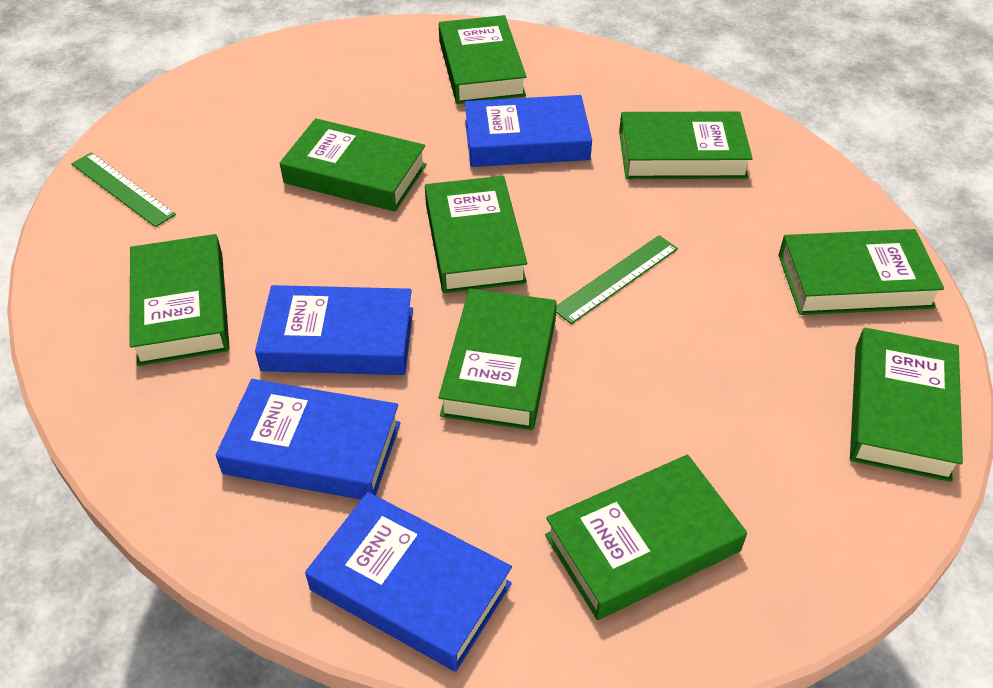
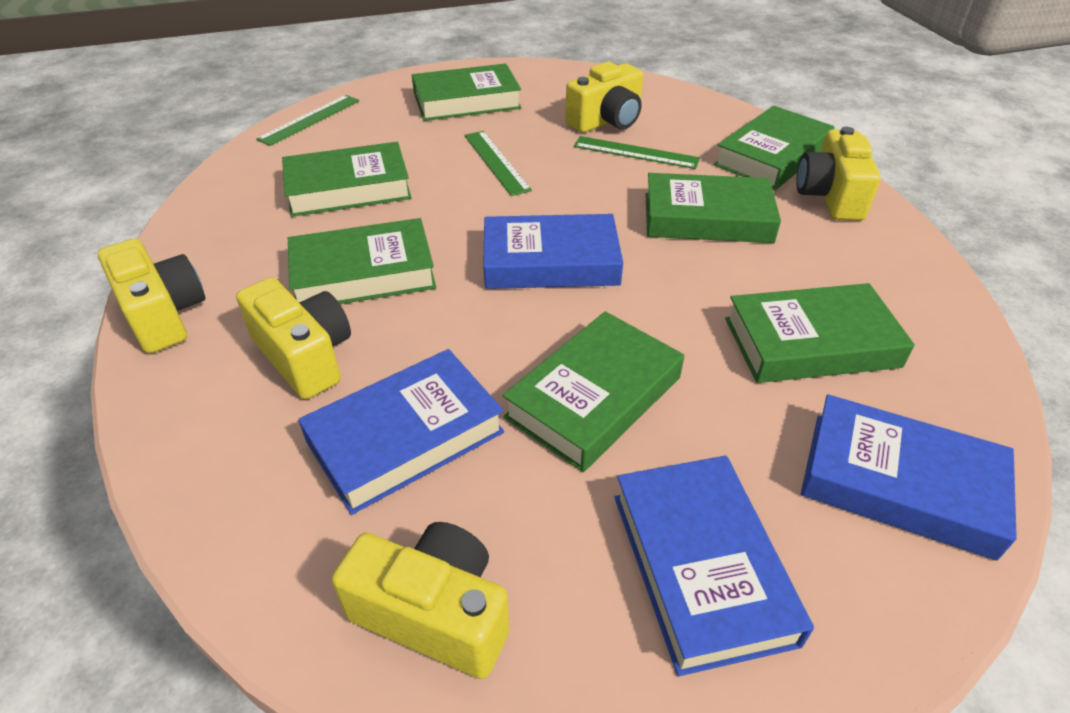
green book: [129,234,230,366] [280,118,427,212] [425,176,527,293] [439,15,527,104] [439,289,557,430] [545,454,747,620] [619,111,753,179] [778,229,944,315] [850,328,963,482] = 9 -> [282,142,411,217] [288,218,436,304] [412,64,521,121] [503,311,684,472] [646,173,781,243] [714,106,834,190] [725,283,915,383] = 7
green ruler: [71,152,176,227] [556,235,678,324] = 2 -> [256,95,359,146] [464,131,532,196] [574,136,700,169] = 3
yellow camera: none = 0 -> [98,238,205,354] [236,277,351,399] [332,522,509,679] [565,62,643,133] [796,127,881,221] = 5

